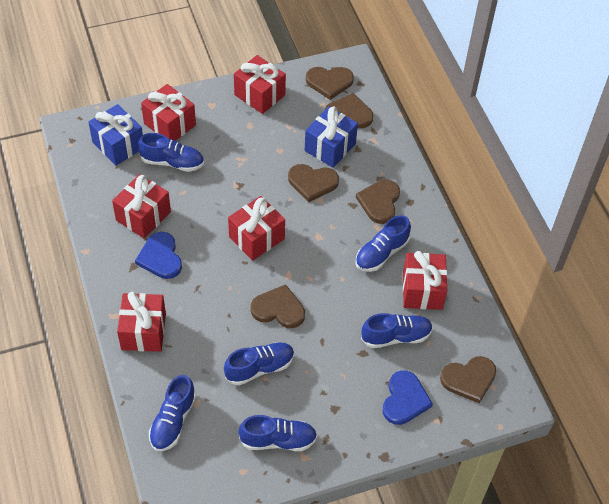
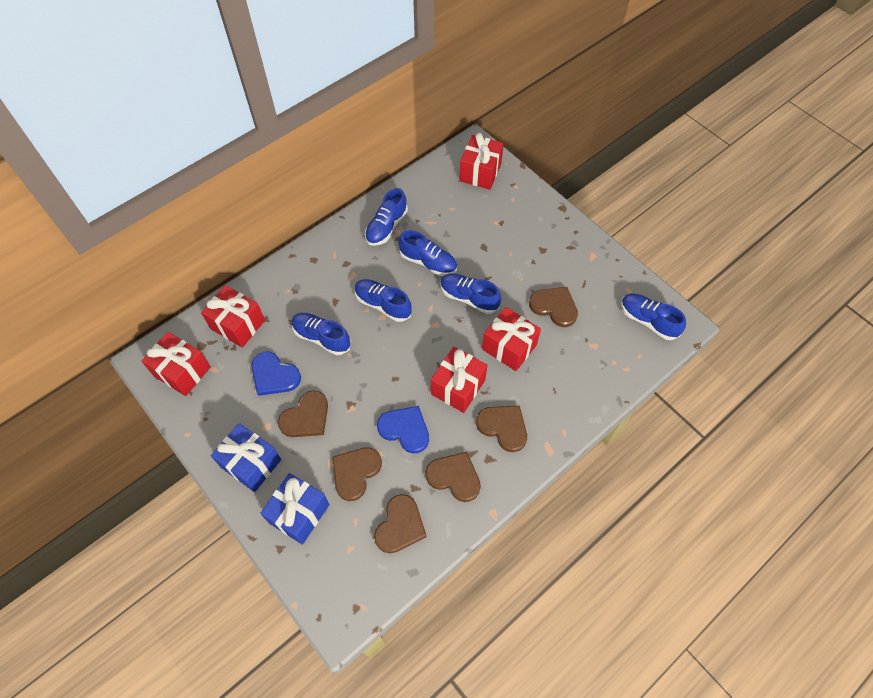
red gift: [112,174,171,239] [117,292,166,352] [141,84,196,141] [228,196,285,261] [234,55,286,114] [403,251,447,310] = 6 -> [141,332,211,396] [201,285,265,348] [431,347,488,413] [459,133,504,190] [482,307,541,371] = 5

